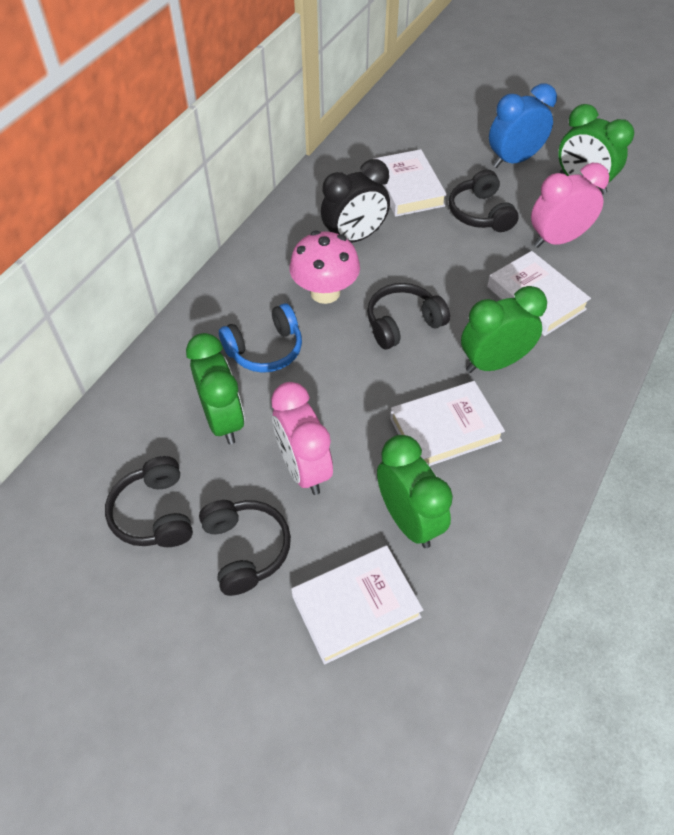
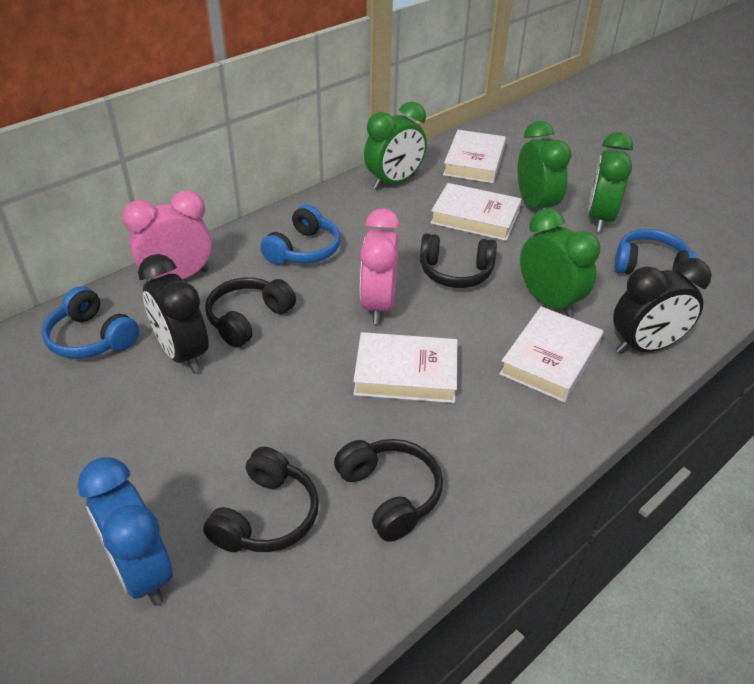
black clock: [321,159,390,243] = 1 -> [138,254,208,373] [613,258,712,354] = 2
blue headphones: [219,303,302,373] = 1 -> [42,286,139,359] [260,204,341,265] [614,229,698,274] = 3
pink mushroom: [289,230,360,304] = 1 -> none = 0

